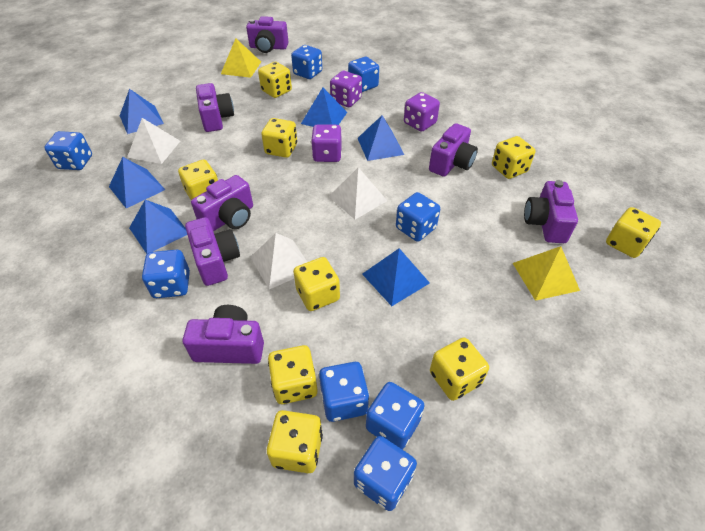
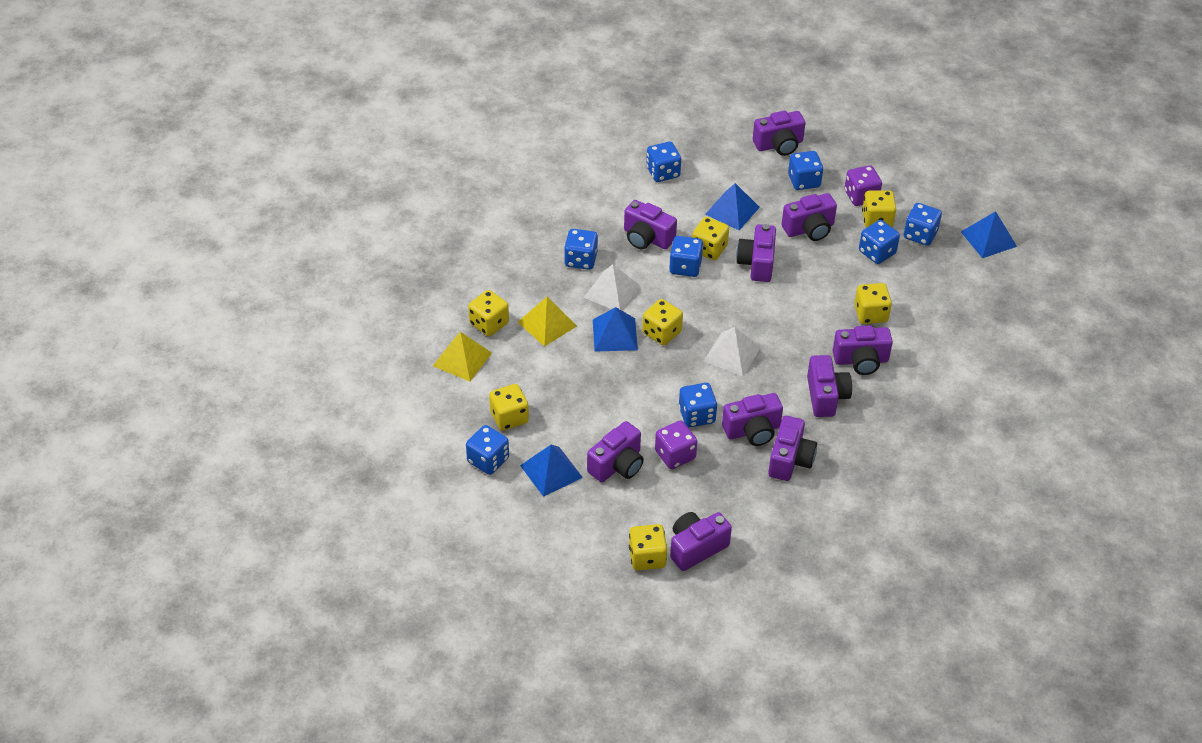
blue pyramid: [109,157,165,208] [120,89,164,134] [129,200,187,254] [301,87,347,127] [358,115,404,161] [362,248,430,306] = 6 -> [520,445,583,497] [593,307,638,352] [705,183,760,230] [961,211,1017,258] = 4
purple camera: [183,305,264,364] [185,217,240,286] [191,175,253,231] [196,83,234,132] [246,16,288,53] [429,123,478,177] [524,180,578,243] = 7 -> [587,421,644,482] [624,200,677,250] [670,512,732,571] [722,393,783,446] [736,224,776,282] [753,111,806,156] [768,416,817,481] [782,193,837,241] [807,355,852,417] [832,325,893,375] = 10
purple dice: [311,124,342,162] [330,71,362,107] [404,92,440,132] = 3 -> [655,420,697,469] [844,165,882,206] = 2
white pyramid: [127,118,180,164] [250,233,307,289] [329,167,387,220] = 3 -> [583,264,640,310] [704,327,760,376] = 2
yellow dice: [178,159,218,200] [258,62,292,98] [261,118,297,158] [267,410,323,473] [268,345,318,404] [293,257,340,311] [430,338,489,401] [492,136,536,179] [606,207,661,258] = 9 -> [468,290,509,336] [489,384,529,431] [629,524,667,571] [642,299,683,346] [692,217,729,260] [854,283,892,324] [862,190,896,228] = 7

